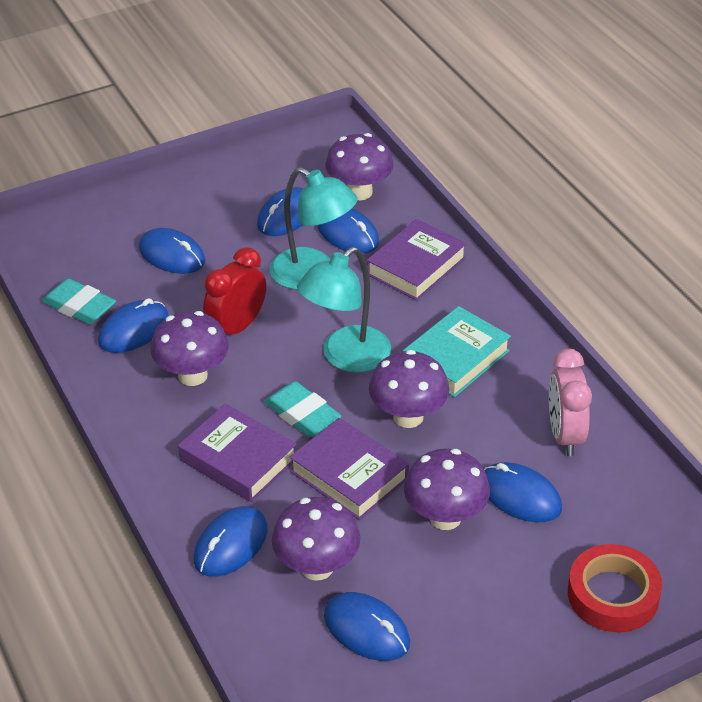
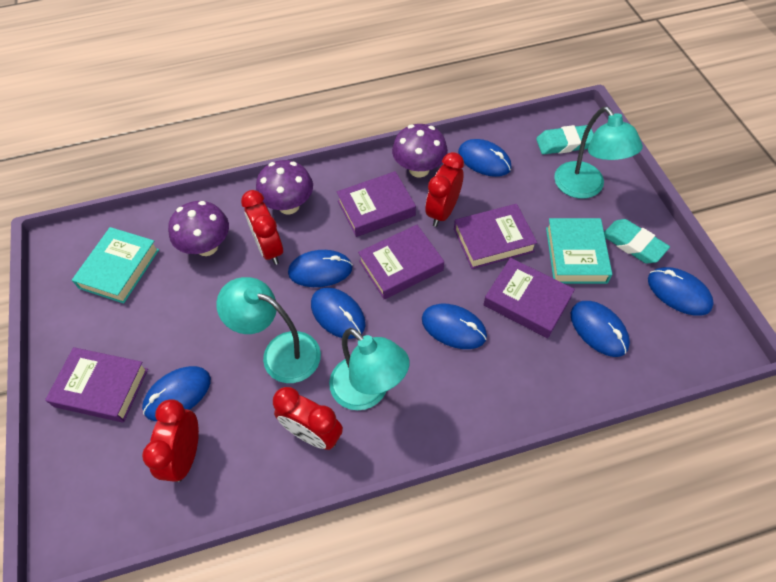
pink clock: [549,349,592,456] = 1 -> none = 0
purple book: [178,404,297,502] [289,418,409,520] [367,219,467,301] = 3 -> [45,347,148,423] [337,171,416,237] [358,225,444,299] [454,204,537,269] [483,258,575,338] = 5
purple mushroom: [151,311,229,386] [272,497,361,581] [325,133,394,200] [369,350,449,428] [404,449,490,530] = 5 -> [168,201,229,256] [256,160,313,215] [392,124,448,178] = 3
red clock: [203,247,266,335] = 1 -> [142,399,199,482] [241,190,283,265] [273,387,343,450] [426,152,464,227] = 4
red tape: [568,544,662,632] = 1 -> none = 0
turquoise book: [403,306,511,397] = 1 -> [72,227,159,304] [546,218,612,284] = 2
turquoise lamp: [269,167,358,290] [297,247,391,373] = 2 -> [216,277,321,383] [329,328,410,410] [554,107,643,199] = 3

